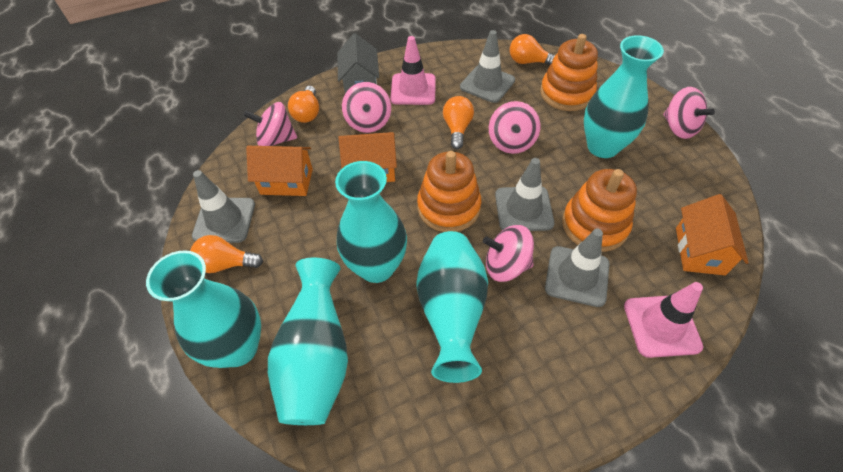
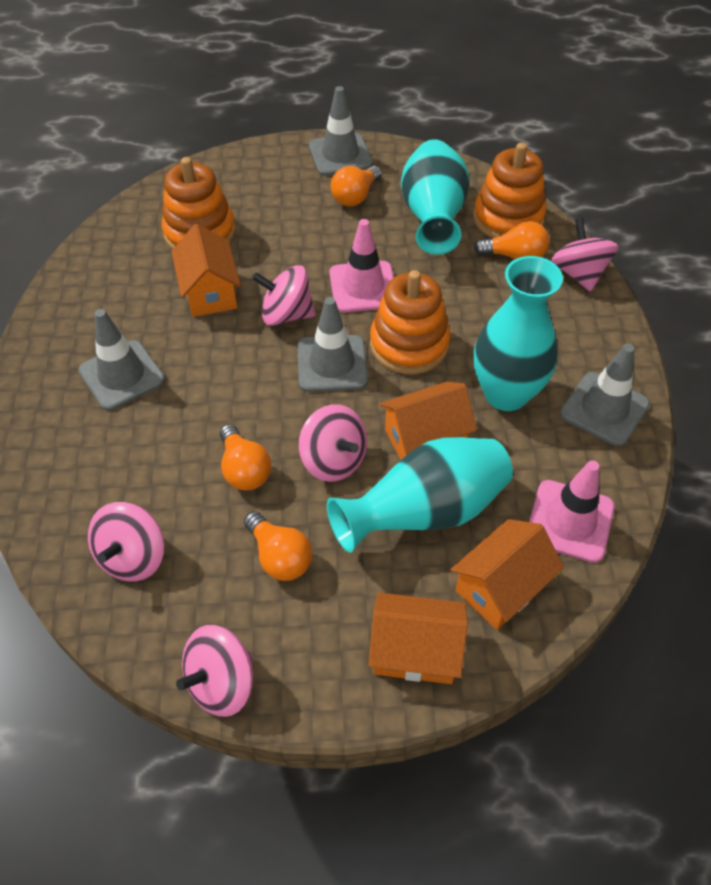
grey house: [337,33,379,93] = 1 -> none = 0
orange house: [246,146,313,196] [338,132,397,182] [676,194,749,275] = 3 -> [171,224,241,317] [368,592,468,684] [380,381,477,460] [450,519,564,630] = 4
turquoise vase: [146,250,261,368] [268,258,348,425] [335,161,407,283] [416,231,488,383] [584,35,664,158] = 5 -> [327,437,513,553] [401,139,470,255] [474,256,563,411] = 3

